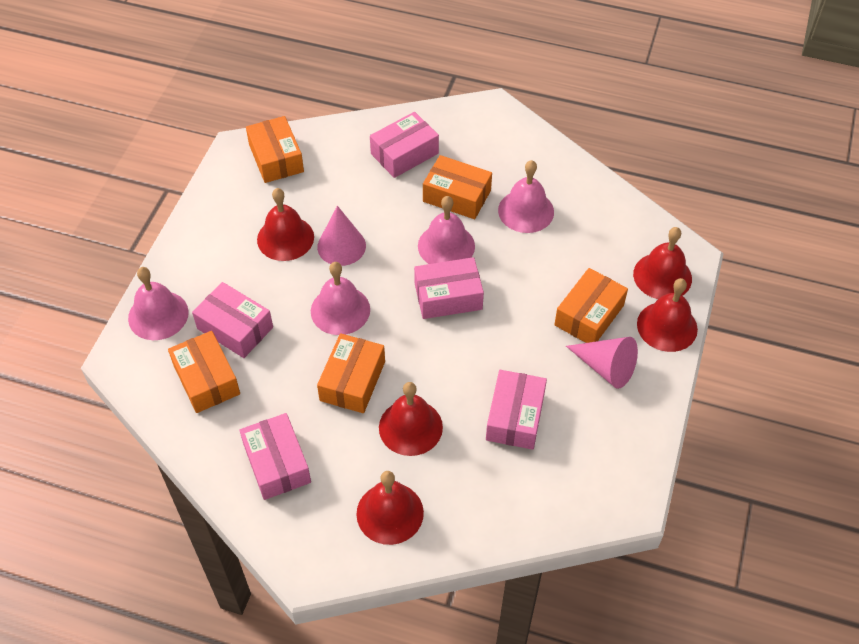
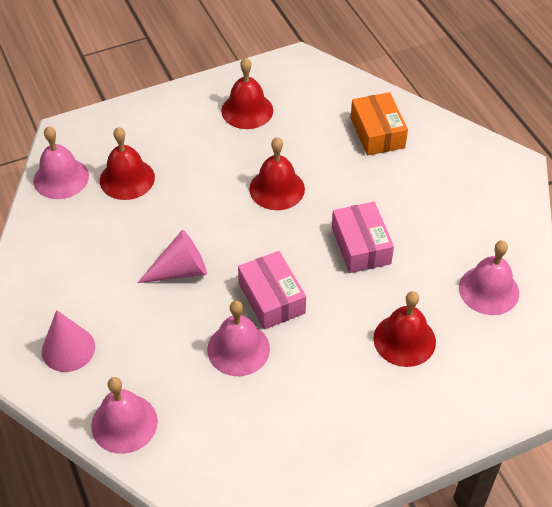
orange box: [168,331,240,413] [246,116,304,183] [317,333,385,413] [423,155,492,219] [554,268,628,343] = 5 -> [351,92,408,155] = 1
pink box: [192,282,273,358] [239,413,311,500] [370,112,439,178] [414,257,484,319] [486,370,547,450] = 5 -> [238,251,306,329] [332,202,394,273] = 2
red bell: [257,188,314,261] [356,471,424,545] [379,382,443,456] [633,227,692,299] [637,278,698,352] = 5 -> [100,127,155,200] [221,58,273,129] [249,137,305,210] [373,291,436,367] = 4

